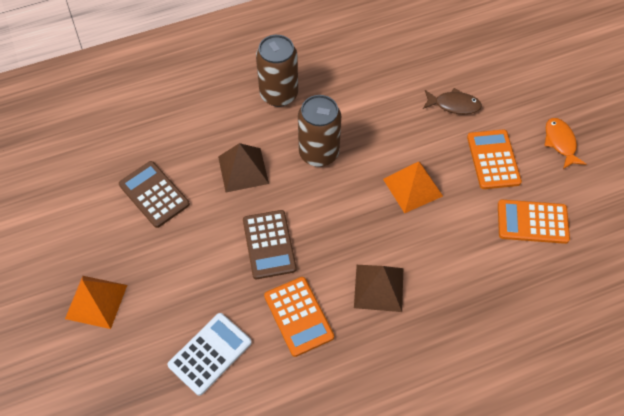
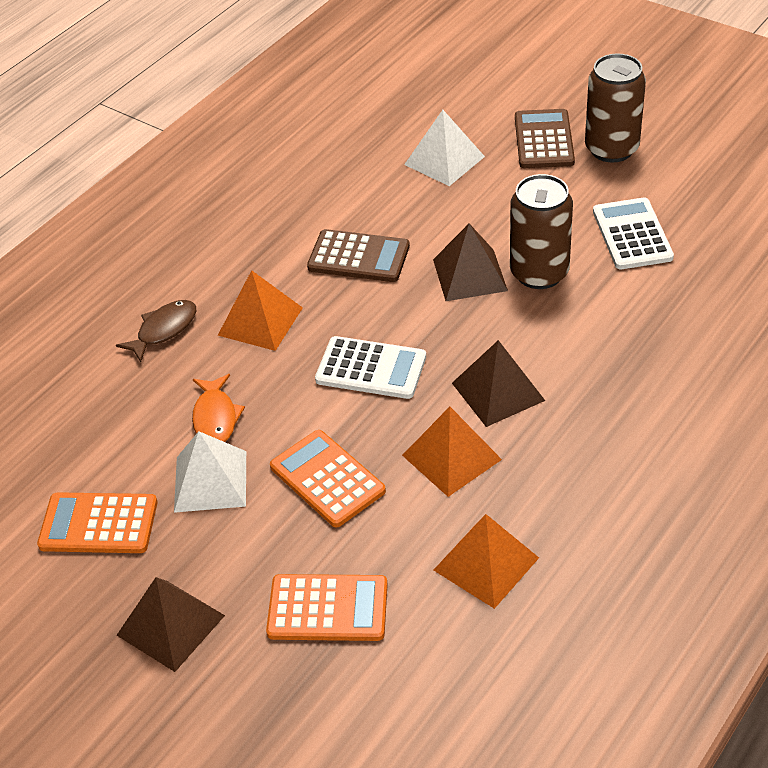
brown pyramid: [218,143,269,192] [354,265,403,312] = 2 -> [117,577,225,672] [433,224,508,301] [452,340,545,427] = 3
orange pyramid: [65,276,127,329] [383,161,443,213] = 2 -> [218,270,303,351] [402,407,502,497] [434,514,539,609] = 3
white calculator: [167,313,252,396] = 1 -> [315,336,426,399] [593,197,674,269] = 2
white pyramid: none = 0 -> [174,431,246,513] [404,110,485,186] = 2

